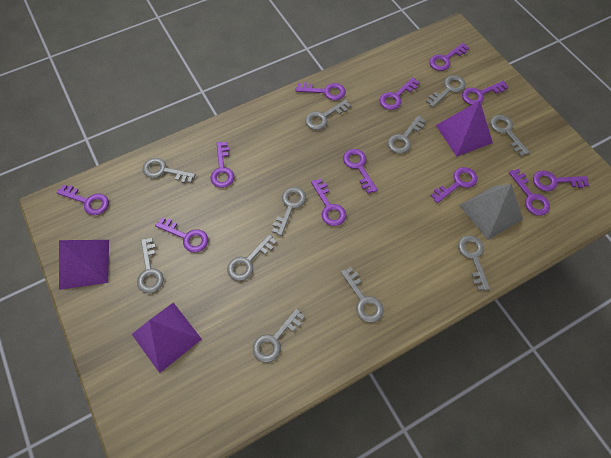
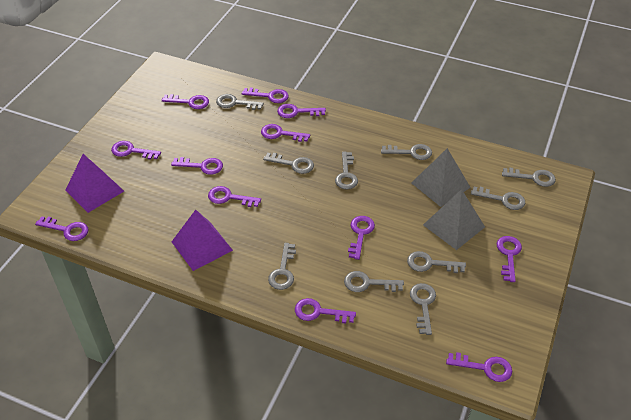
grey key: [137,238,164,293] [142,158,196,183] [227,234,277,281] [253,308,305,363] [272,187,306,236] [305,99,351,130] [341,267,383,323] [388,116,426,154] [426,75,466,107] [458,235,490,291] [490,115,530,156] = 11 -> [216,94,264,110] [263,153,314,174] [268,243,296,290] [335,152,358,189] [344,271,404,292] [381,144,432,160] [407,251,466,273] [410,283,436,335] [471,187,525,210] [502,168,556,187] = 10
grey pyramid: [459,184,523,240] = 1 -> [411,148,471,207] [423,189,485,250] = 2
purple pyramid: [59,240,109,290] [132,303,202,373] [436,101,493,156] = 3 -> [65,154,124,213] [172,210,233,271] = 2

